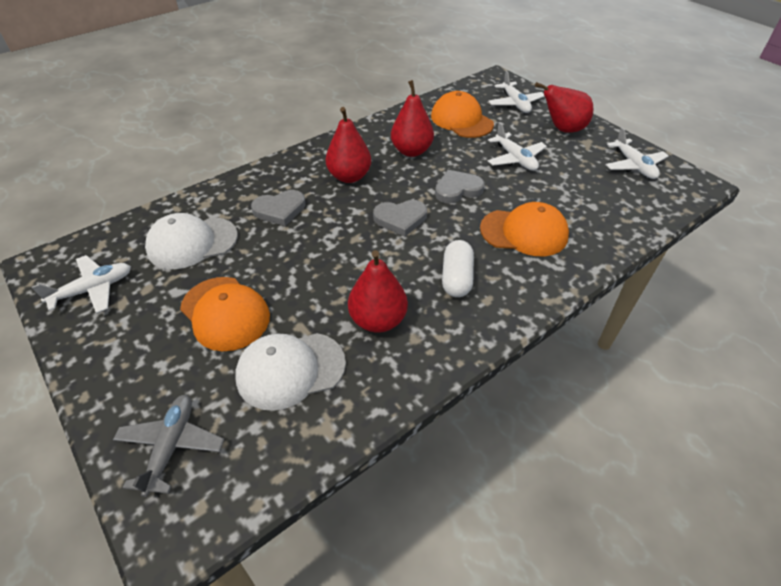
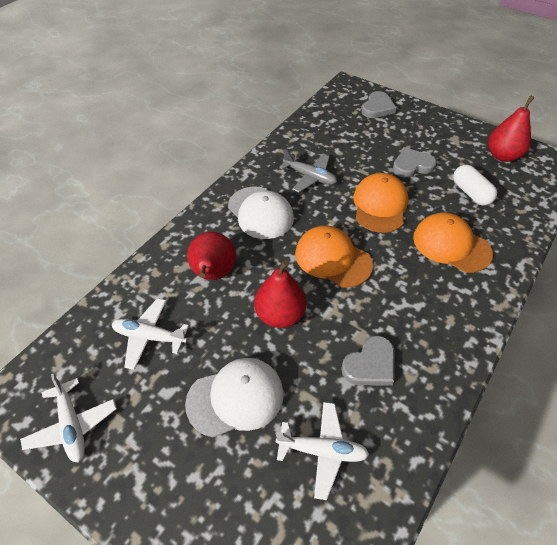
red pear: [326,107,371,183] [348,250,408,333] [391,80,434,157] [535,82,593,133] = 4 -> [187,232,236,280] [254,260,306,328] [488,95,535,162] = 3
white plane: [32,255,131,314] [488,71,545,113] [488,122,547,171] [606,127,669,179] = 4 -> [20,374,117,462] [112,298,189,370] [275,402,369,500] = 3

